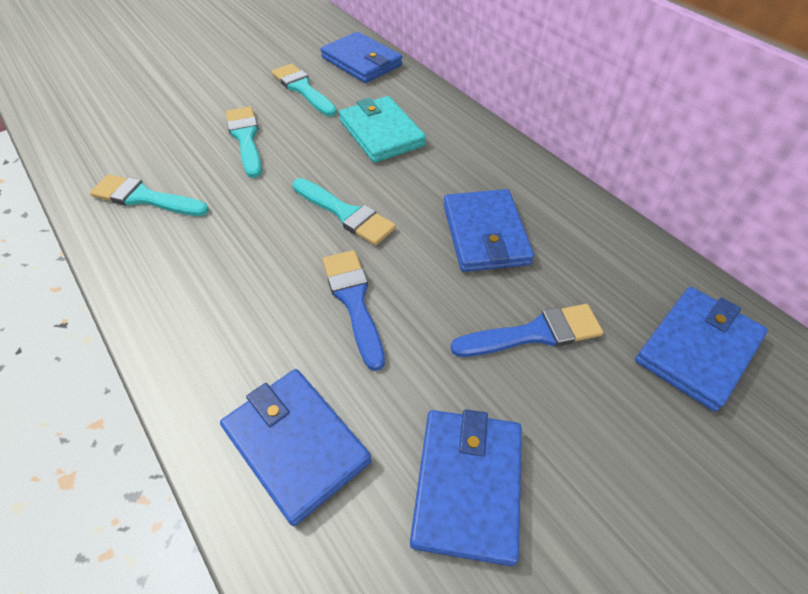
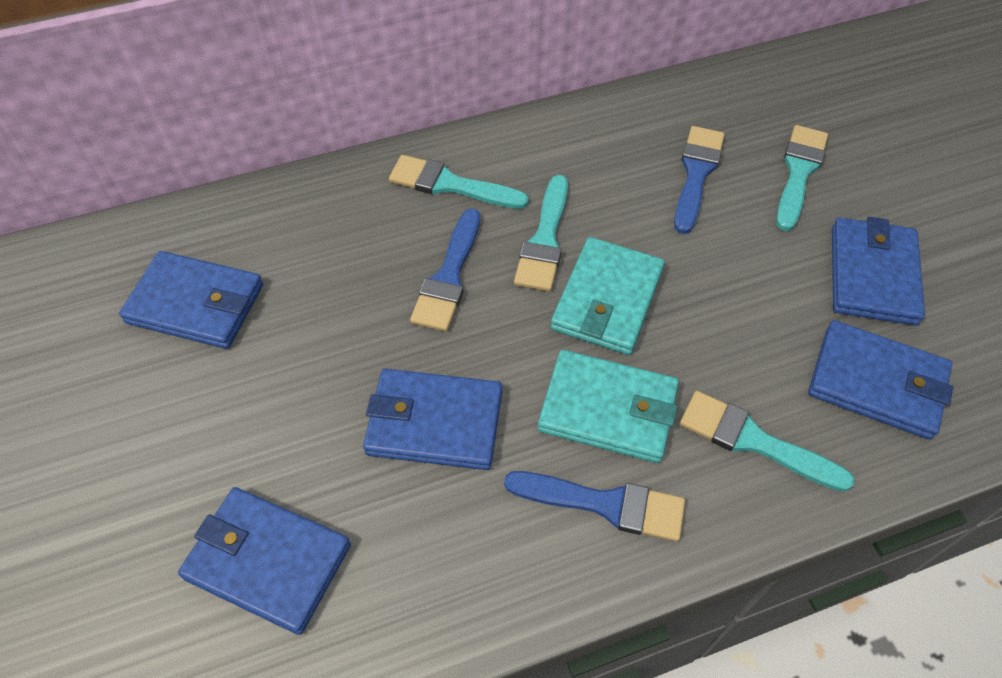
blue brush: [322,250,385,371] [451,304,603,357] = 2 -> [410,208,480,331] [504,471,685,542] [674,126,725,234] = 3
turquoise wallet: [339,96,426,163] = 1 -> [538,350,679,463] [551,237,665,355] = 2

